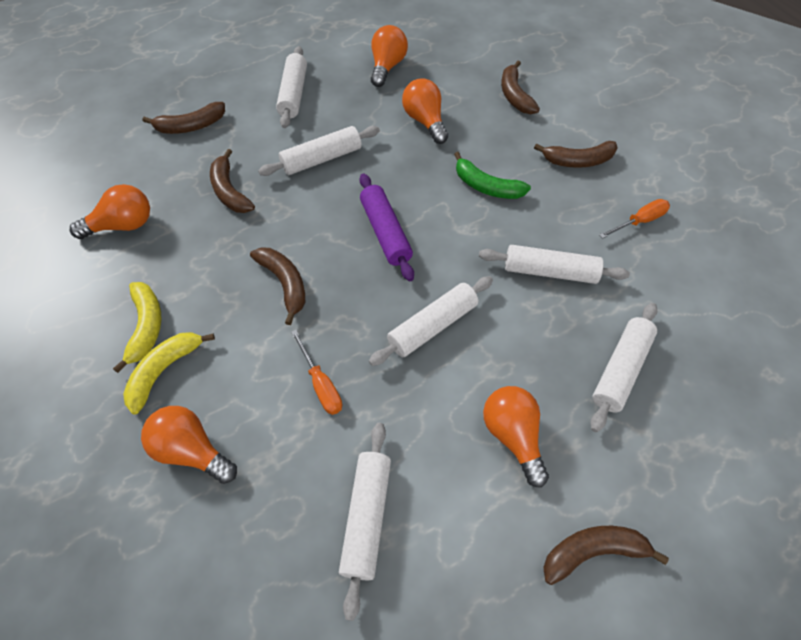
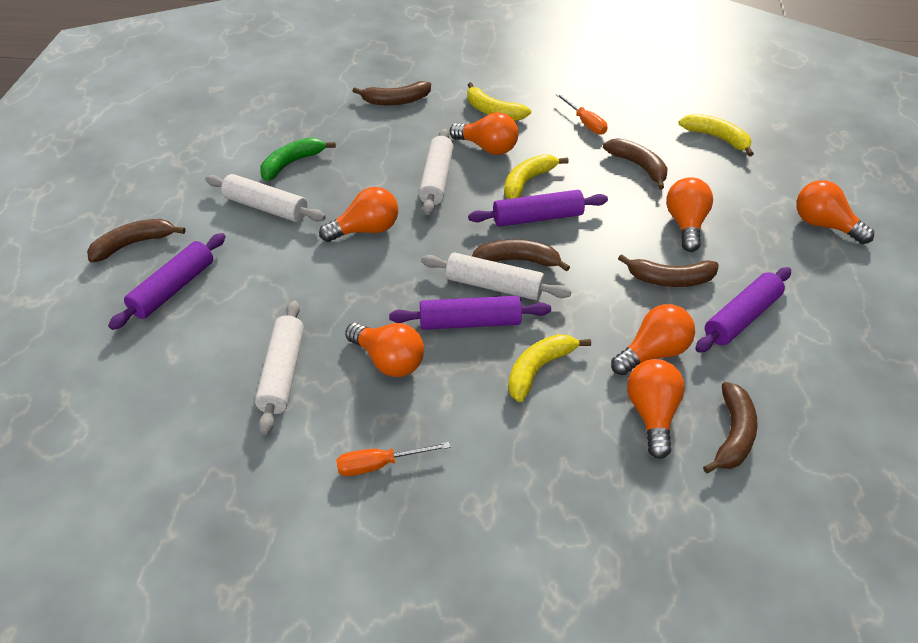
orange light bulb: [70,184,150,239] [141,406,237,484] [371,25,408,87] [402,78,448,144] [483,386,549,488] = 5 -> [319,187,398,242] [345,323,424,377] [450,112,518,155] [611,304,695,375] [627,359,685,459] [666,177,713,252] [796,180,874,244] = 7
purple rolling pin: [360,173,414,281] = 1 -> [108,233,226,330] [389,296,551,330] [468,190,608,227] [695,267,791,353] = 4
white rolling pin: [258,126,380,176] [276,46,307,128] [339,423,391,621] [369,276,493,366] [479,245,630,284] [590,303,657,432] = 6 -> [205,174,326,222] [255,300,304,435] [419,129,454,215] [421,253,571,300] = 4
yellow banana: [113,282,161,373] [123,332,215,415] = 2 -> [467,82,531,121] [504,154,569,199] [508,334,591,402] [678,114,754,157] = 4

